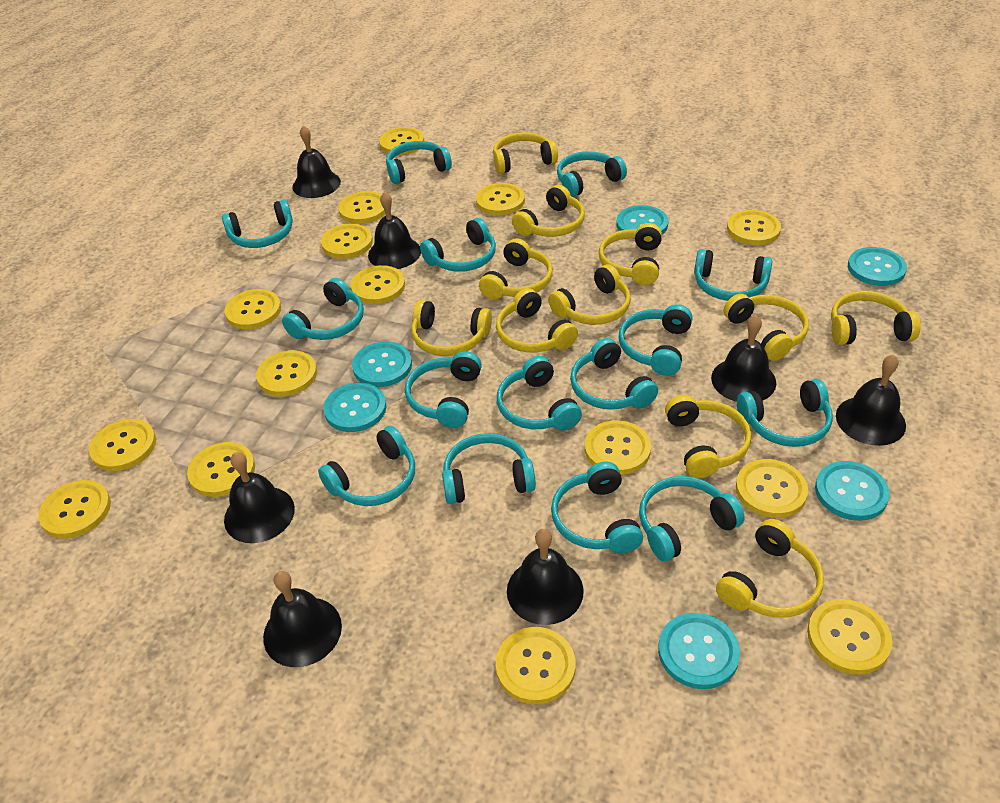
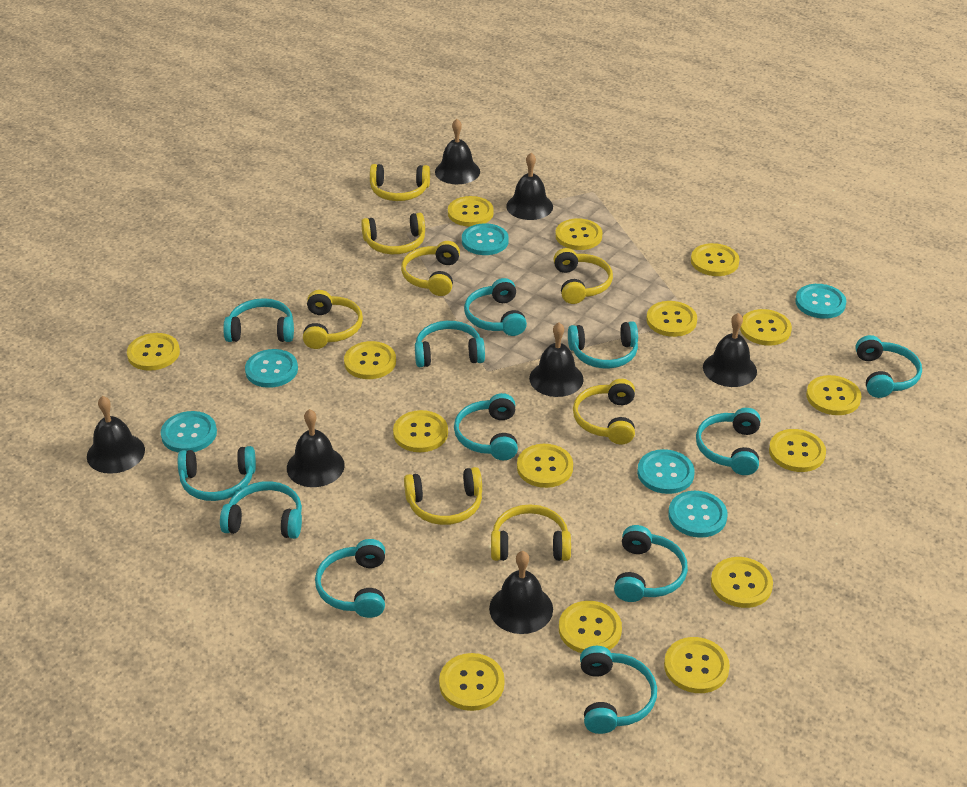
turquoise headphones: [222,200,293,248] [282,278,364,340] [318,426,415,506] [386,141,452,184] [405,351,482,428] [420,218,496,272] [442,433,536,504] [497,356,582,430] [551,462,643,553] [557,151,627,197] [570,338,658,410] [618,304,693,376] [639,476,745,561] [694,249,772,301] [737,379,833,447] = 15 -> [178,446,256,501] [220,481,302,539] [223,298,294,342] [315,539,385,618] [415,321,485,367] [454,393,518,460] [464,278,527,336] [568,321,638,368] [580,646,657,734] [614,525,688,602] [696,408,760,475] [855,335,922,398] = 12
yellow headphones: [411,300,492,356] [479,238,553,300] [493,132,558,174] [496,288,578,352] [512,185,585,237] [549,264,631,325] [599,223,662,285] [665,395,751,478] [716,519,824,618] [724,294,809,361] [831,291,920,345] = 11 -> [303,290,363,349] [361,213,425,254] [370,164,430,201] [401,241,460,296] [404,467,482,525] [491,504,571,561] [553,248,613,304] [573,379,635,444] = 8

